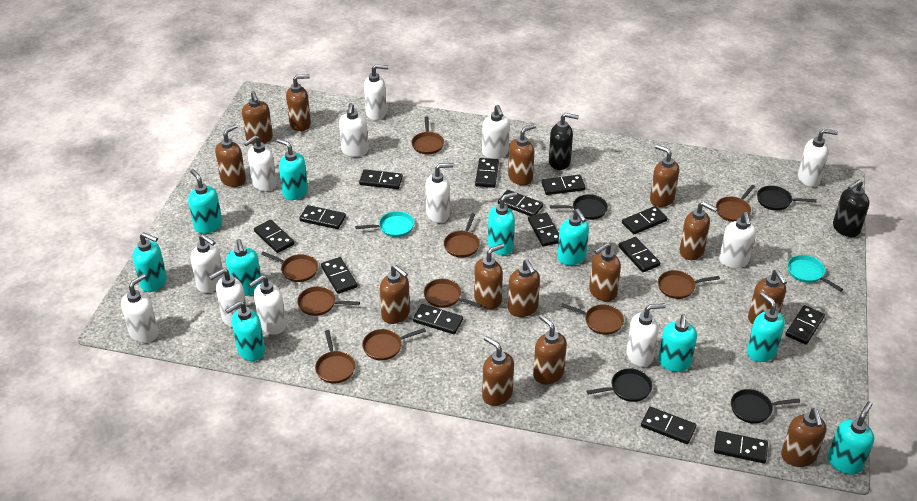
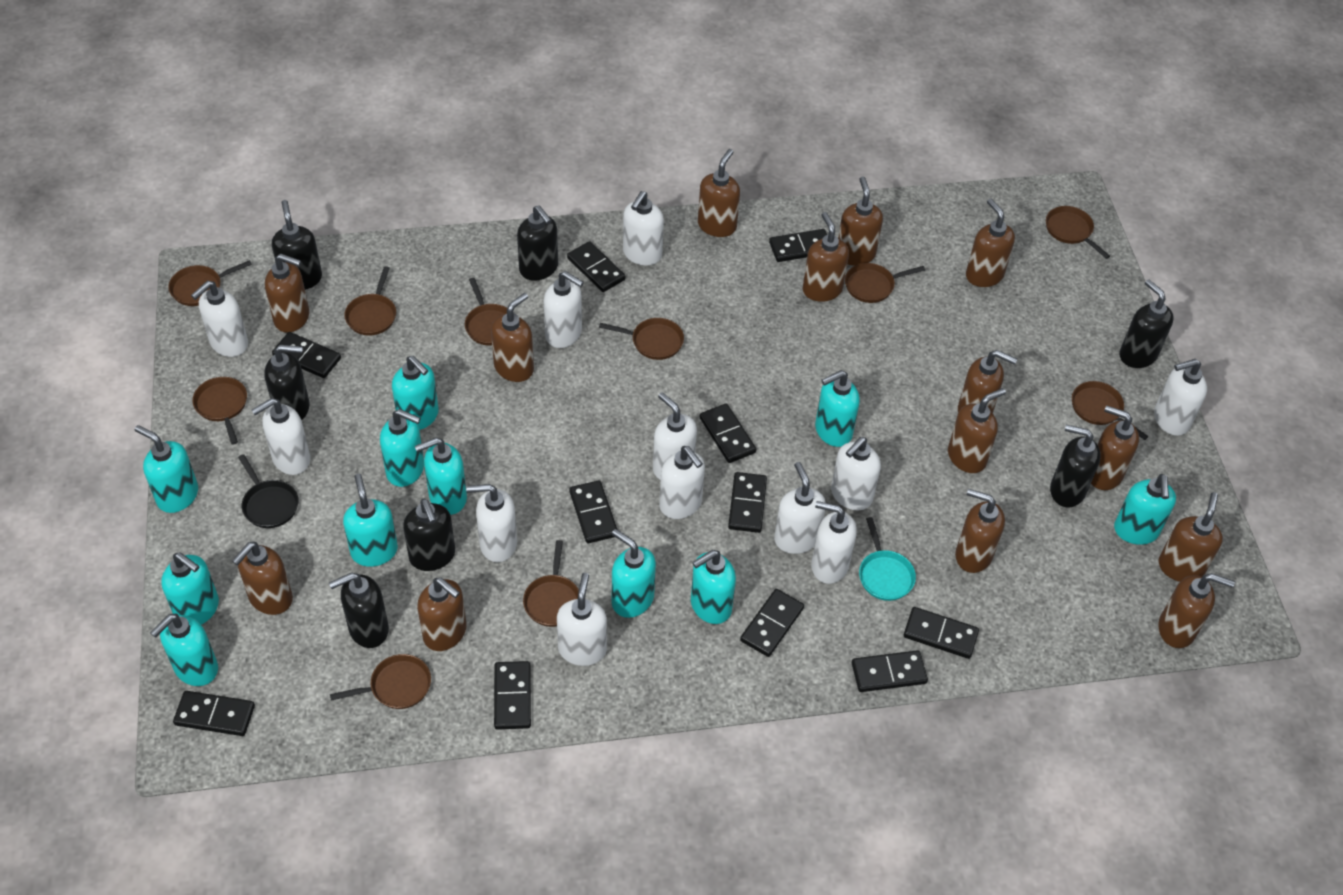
black domino: [254,220,295,253] [299,205,346,229] [321,257,357,294] [359,169,403,189] [413,304,463,334] [475,158,499,188] [498,190,543,216] [528,213,559,247] [541,175,586,195] [618,237,660,272] [622,206,667,234] [641,407,696,444] [714,431,768,463] [785,305,825,345] = 14 -> [173,691,255,736] [272,332,341,378] [494,661,531,730] [567,241,626,292] [569,480,618,543] [700,404,756,463] [728,472,767,533] [740,589,804,657] [769,229,827,262] [852,650,928,692] [904,607,979,659] = 11
black pan: [550,194,608,220] [587,368,652,402] [731,389,800,424] [757,186,817,211] = 4 -> [238,454,298,528] = 1
black soap dispenser: [549,113,579,170] [833,179,869,237] = 2 -> [265,345,309,420] [272,200,322,290] [329,572,389,648] [403,499,455,571] [517,205,558,281] [1050,425,1101,507] [1120,279,1174,368] = 7
turquoise pan: [355,211,414,237] [787,255,843,291] = 2 -> [859,517,916,601] = 1
turquoise soap dispenser: [133,233,167,292] [188,169,222,234] [225,301,265,361] [226,239,262,296] [277,138,308,200] [488,192,517,255] [557,209,589,265] [658,314,697,372] [747,292,785,362] [828,401,874,475] = 10 -> [135,425,198,513] [150,613,218,686] [161,552,219,625] [343,474,398,567] [380,409,424,487] [392,356,439,430] [415,437,467,515] [612,529,656,618] [691,550,736,624] [815,370,860,447] [1114,474,1176,545] = 11

